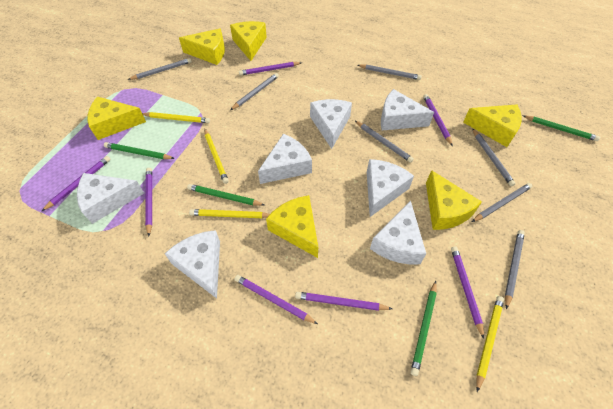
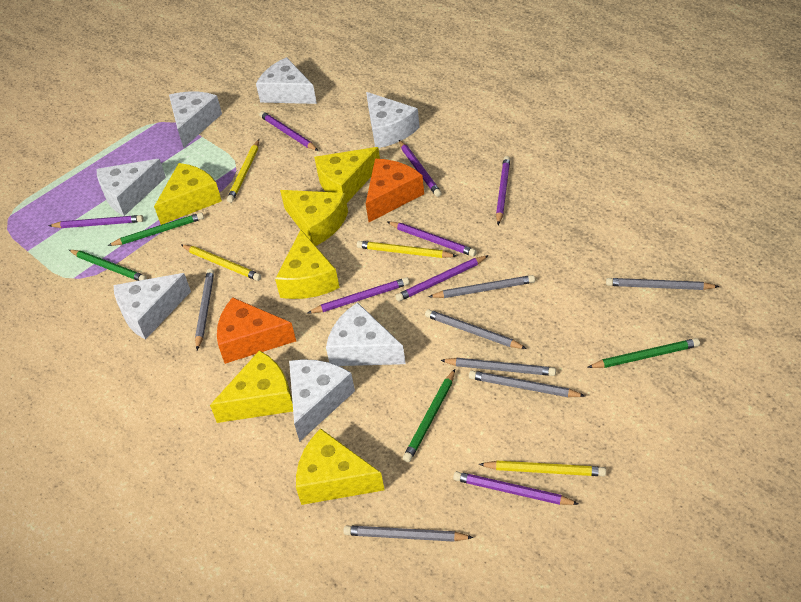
orange cheese: none = 0 -> [217,297,296,364] [366,159,424,222] = 2
purple pencil: [41,156,111,212] [145,168,152,236] [234,275,318,324] [239,62,302,76] [295,292,392,311] [423,94,453,146] [451,246,484,339] = 7 -> [49,215,143,228] [259,111,318,151] [308,278,409,313] [388,221,477,257] [395,255,489,301] [399,140,442,197] [453,471,579,505] [496,156,510,225] = 8

